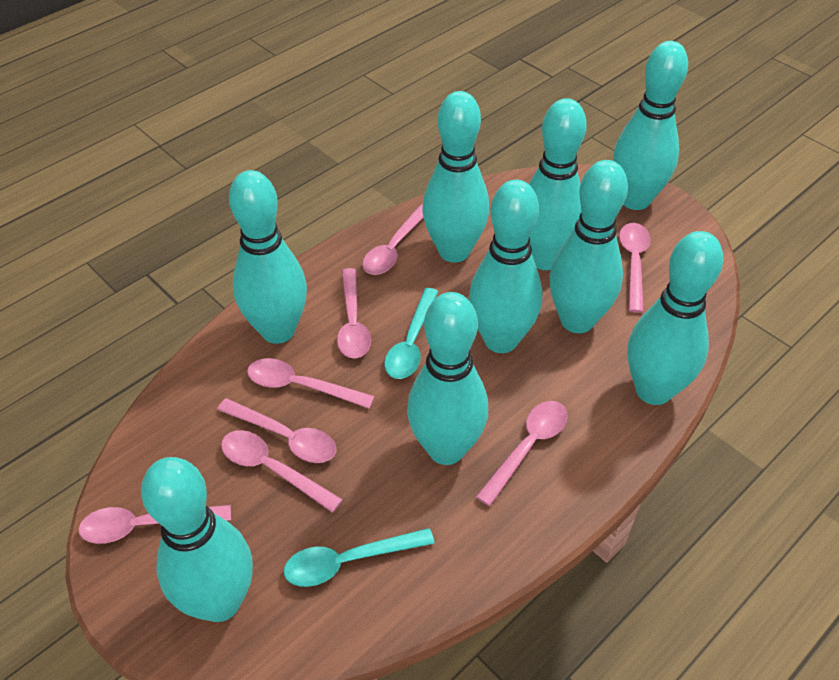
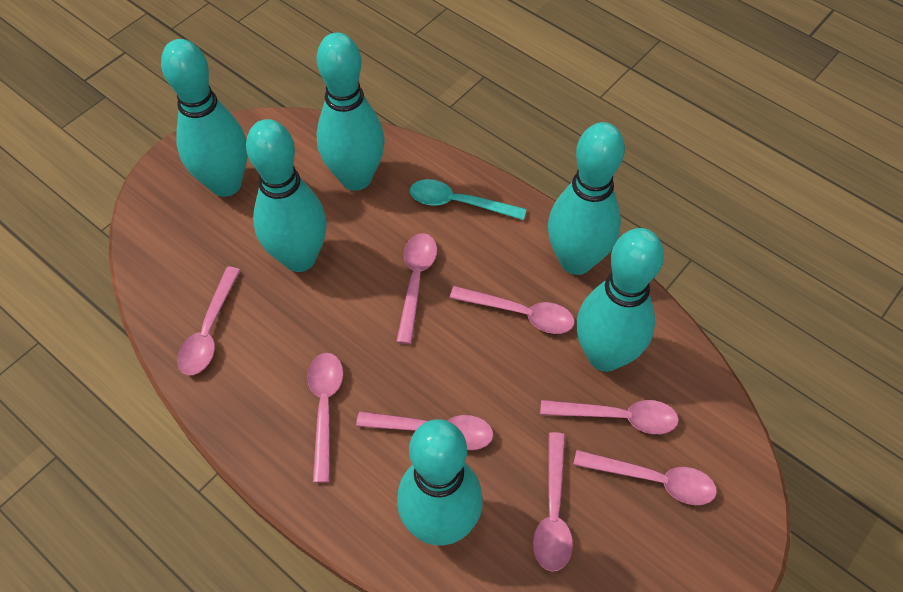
turquoise bowling pin: [141,457,253,622] [229,170,307,344] [407,292,488,465] [422,91,489,263] [469,180,543,353] [529,98,587,270] [549,160,628,333] [613,41,688,210] [628,231,723,405] = 9 -> [161,39,248,197] [246,119,327,272] [316,33,385,191] [397,419,483,546] [548,122,625,275] [577,228,664,372] = 6
turquoise spoon: [284,528,435,587] [384,288,439,379] = 2 -> [410,179,526,220] = 1

